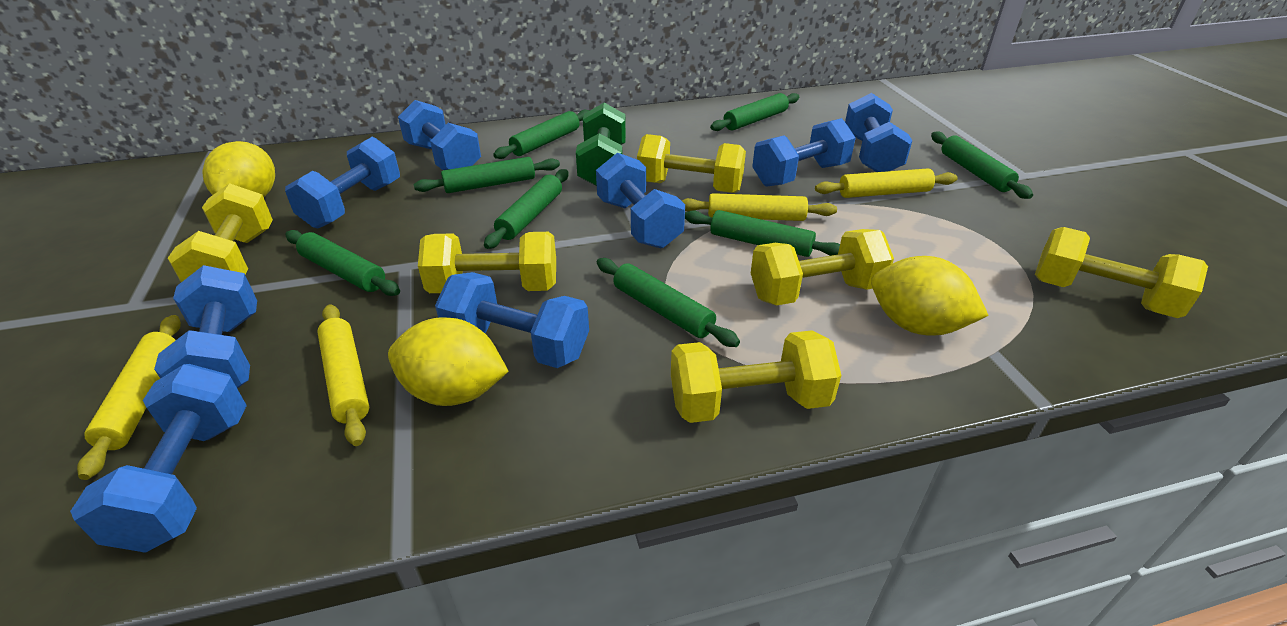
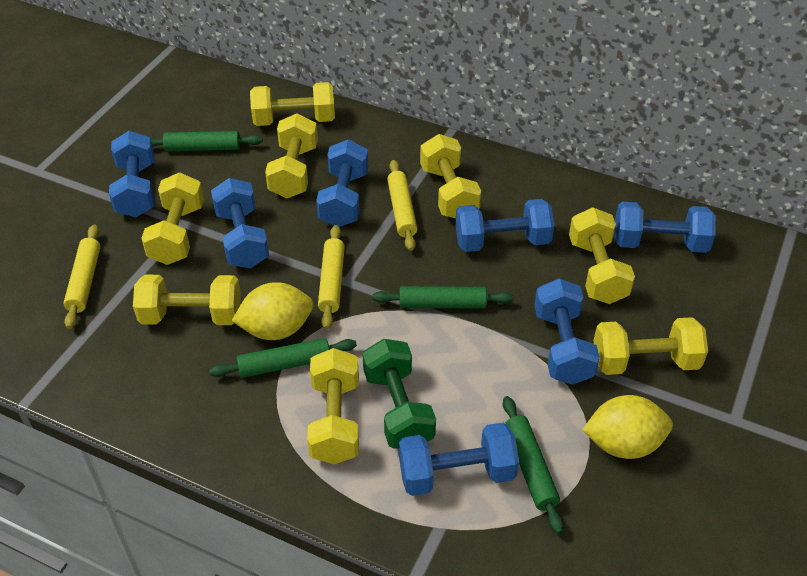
blue dumbbell: [70,364,247,553] [154,265,257,389] [285,137,400,228] [398,100,481,170] [435,272,589,368] [596,152,685,248] [752,118,856,187] [845,93,913,172] = 8 -> [109,131,155,217] [211,178,269,268] [316,139,368,227] [399,423,519,496] [455,199,554,252] [534,279,600,385] [614,202,716,253] = 7
green rolling pin: [285,230,400,296] [414,157,560,193] [484,169,568,249] [493,110,590,159] [597,258,740,347] [685,210,840,257] [710,93,799,131] [931,132,1033,199] = 8 -> [151,131,263,151] [209,338,357,378] [373,286,513,309] [503,396,564,534] = 4
yellow dumbbell: [168,183,273,282] [418,232,556,293] [637,134,746,193] [671,330,841,423] [751,229,894,306] [1035,227,1208,318] = 6 -> [133,275,241,325] [141,173,204,265] [250,82,335,126] [265,113,318,198] [307,348,359,464] [420,134,481,218] [569,207,635,304] [593,317,708,375] = 8
yellow lemon: [202,141,275,197] [388,317,509,406] [871,256,989,336] = 3 -> [231,282,314,340] [582,395,673,459] = 2
yellow rolling pin: [77,315,181,480] [317,304,369,446] [682,193,837,221] [815,168,958,198] = 4 -> [63,224,101,329] [318,225,345,330] [387,160,417,251] = 3

